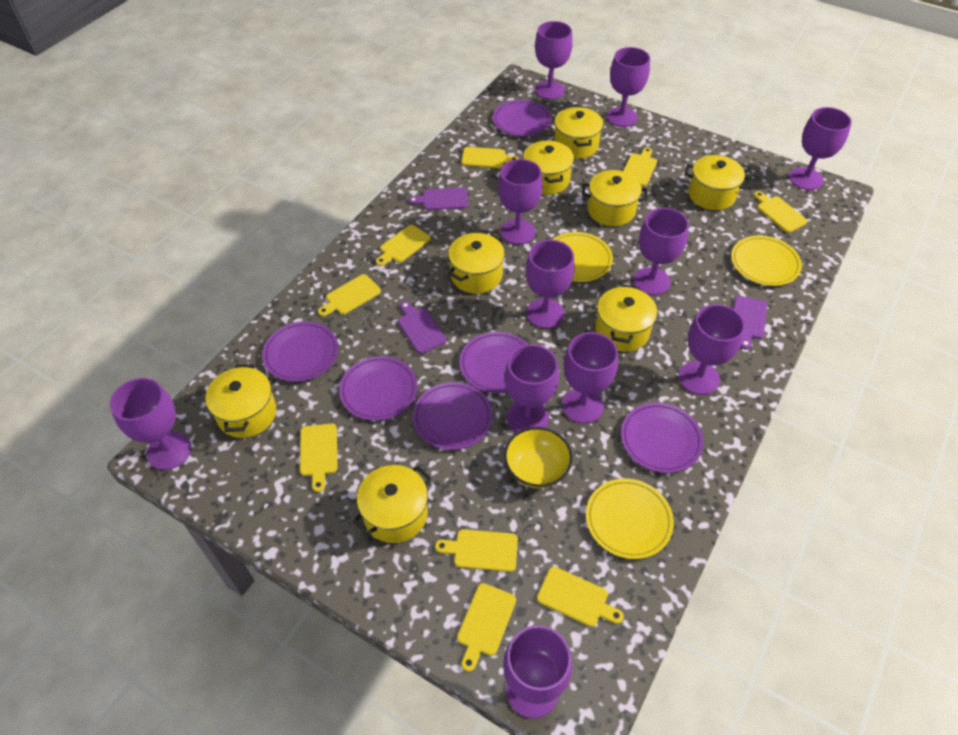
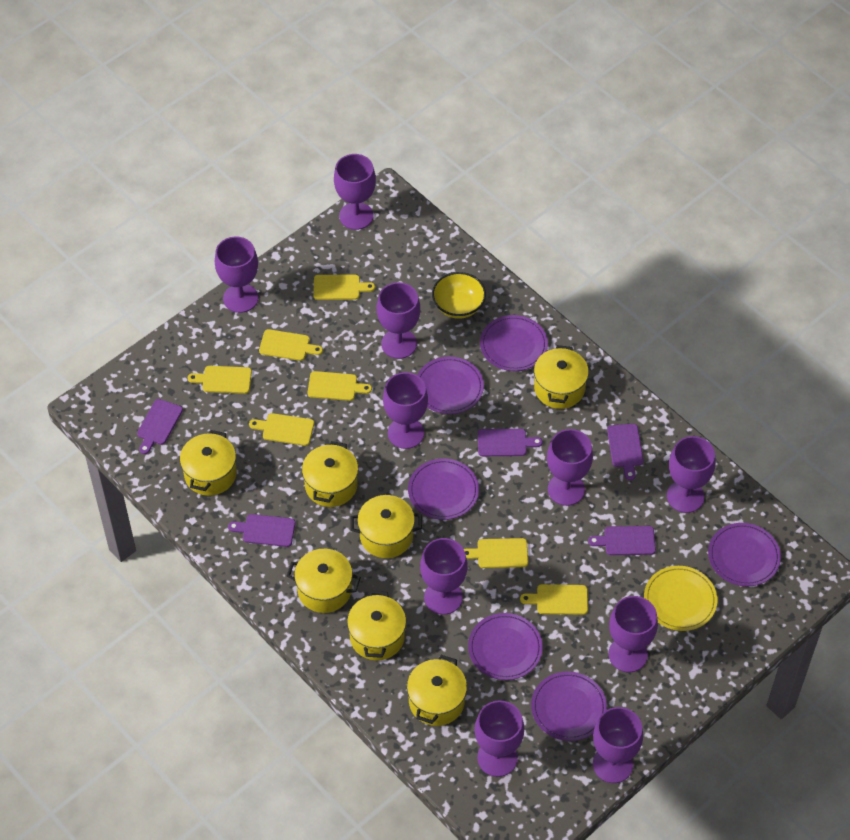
purple cutting board: [398,301,447,354] [409,188,468,210] [733,296,767,350] = 3 -> [137,399,183,454] [228,514,295,547] [478,429,543,456] [588,526,656,555] [607,424,643,480] = 5
purple goblet: [110,378,191,470] [498,159,543,245] [503,625,572,718] [504,344,559,433] [526,240,575,328] [535,21,573,99] [562,332,618,424] [607,47,650,127] [633,208,689,295] [679,304,745,395] [789,107,852,190] = 11 -> [215,236,258,313] [334,154,376,230] [377,282,420,359] [383,372,428,449] [420,538,468,615] [475,700,524,777] [547,429,593,506] [593,707,643,783] [608,596,658,672] [667,436,715,513] = 10
yellow cutting board: [300,424,337,492] [318,274,381,316] [376,225,431,266] [435,529,518,572] [457,583,516,672] [461,147,519,168] [537,567,624,627] [623,147,657,186] [754,191,808,233] = 9 -> [188,366,252,394] [249,413,314,446] [259,329,323,361] [307,371,372,401] [313,275,375,300] [464,538,528,568] [520,584,588,615] = 7
yellow plate: [552,232,613,282] [586,478,674,559] [731,235,802,286] = 3 -> [644,566,717,631] = 1
yellow pot: [205,364,276,438] [353,465,431,543] [448,233,505,294] [523,140,574,195] [554,107,603,159] [582,170,648,226] [595,285,657,352] [684,155,751,210] = 8 -> [180,430,237,496] [287,549,361,613] [302,441,358,507] [347,591,406,660] [350,495,422,558] [407,655,467,726] [534,345,589,409] = 7

